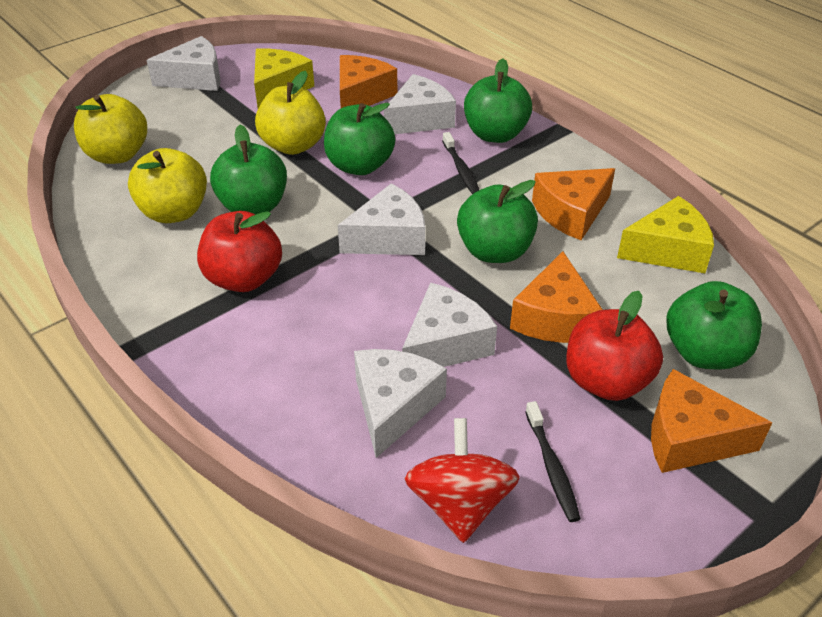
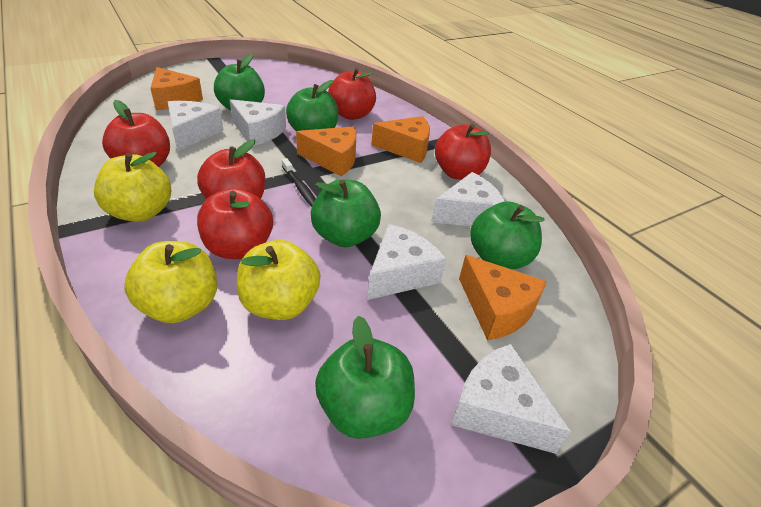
black toothbrush: [442,132,479,194] [525,401,581,522] = 2 -> [282,158,316,207] = 1
red apple: [197,211,282,292] [566,291,663,401] = 2 -> [102,100,170,167] [197,139,265,199] [197,188,273,259] [328,68,376,120] [435,124,491,180] = 5
red spinning top: [404,418,520,543] = 1 -> none = 0
yellow cheese: [254,49,314,108] [617,196,714,273] = 2 -> none = 0

